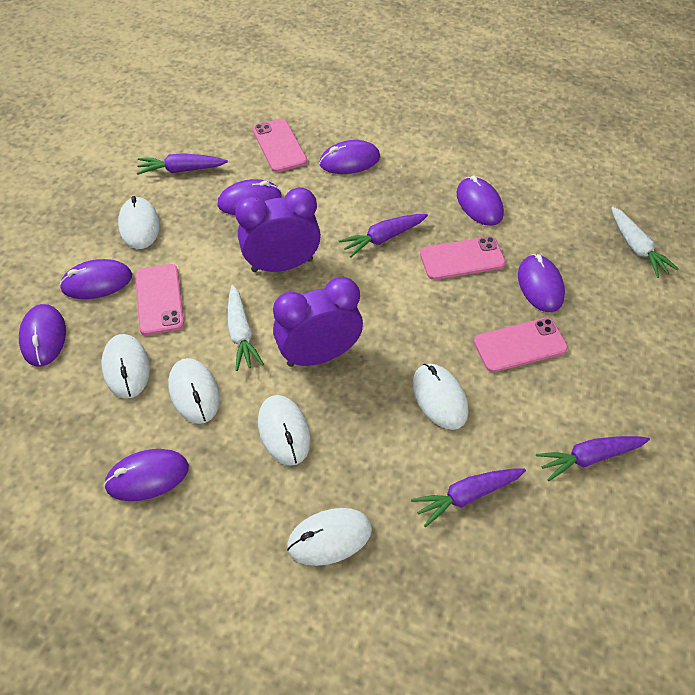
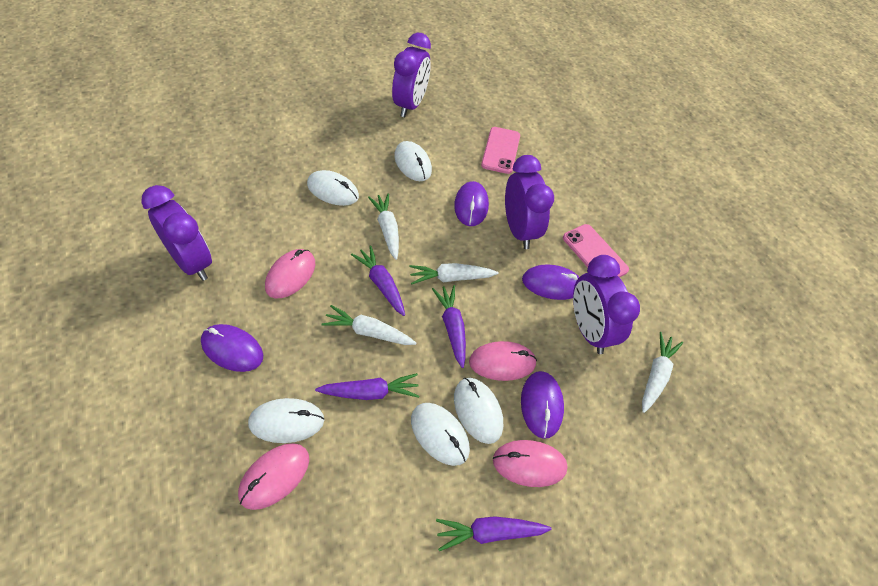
pink mouse: none = 0 -> [238,443,309,510] [265,249,315,298] [469,341,537,381] [493,440,568,487] = 4
pink phone: [135,264,184,335] [253,118,307,172] [420,236,506,280] [474,318,568,372] = 4 -> [481,127,520,174] [563,224,629,277] = 2
purple clock: [235,187,321,272] [273,277,363,367] = 2 -> [141,185,212,281] [392,33,431,117] [505,155,554,249] [573,255,640,354] = 4
purple mouse: [19,304,66,367] [59,259,132,299] [104,449,189,501] [218,179,282,215] [319,140,380,174] [457,176,504,226] [518,254,565,312] = 7 -> [201,324,263,372] [454,181,489,226] [521,371,564,439] [522,264,579,300] = 4
white carrot: [228,285,264,371] [611,206,679,278] = 2 -> [321,305,416,345] [368,193,399,260] [409,263,499,285] [642,332,683,413] = 4
white mouse: [102,334,150,399] [118,196,160,249] [168,358,220,424] [258,395,311,466] [287,508,372,566] [413,364,468,430] = 6 -> [248,398,324,443] [307,170,359,206] [394,141,432,181] [411,403,470,466] [454,378,503,444] = 5

